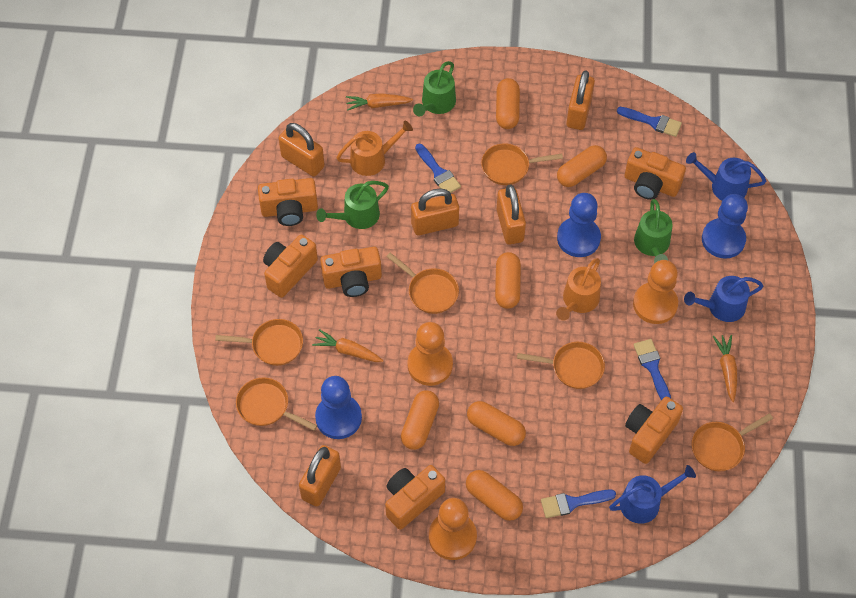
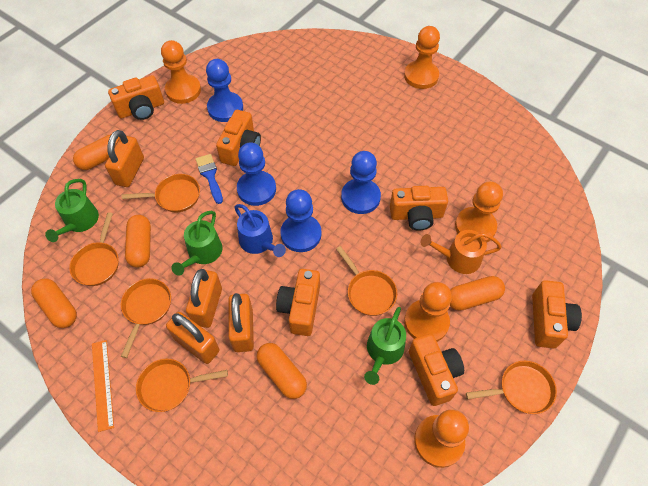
blue brush: [415,144,461,193] [541,490,616,518] [617,107,682,137] [634,339,671,400] = 4 -> [196,154,223,204] = 1
blue pawn: [315,376,362,439] [557,193,601,257] [702,194,748,259] = 3 -> [206,59,243,122] [237,142,276,206] [280,189,322,252] [341,151,381,214] = 4
blue watering can: [609,465,696,524] [684,276,763,322] [686,152,766,201] = 3 -> [234,204,286,257] = 1
orange capsule: [401,390,439,450] [466,470,523,521] [467,401,526,446] [495,252,521,309] [496,78,520,129] [557,145,607,187] = 6 -> [31,278,77,328] [73,134,120,170] [125,215,151,267] [257,343,307,399] [450,276,505,311] = 5
orange carrot: [312,329,383,362] [346,93,413,111] [713,335,737,402] = 3 -> none = 0
orange padlock: [279,123,325,177] [299,445,341,506] [411,188,459,235] [497,185,526,245] [566,70,595,130] = 5 -> [105,130,144,187] [166,312,220,364] [186,269,222,328] [228,293,254,352] = 4
orange pawn: [407,322,453,386] [429,498,477,560] [633,260,678,324] = 3 -> [161,40,201,104] [404,26,440,89] [404,282,452,342] [414,410,469,468] [455,182,503,243] = 5
orange ruler: none = 0 -> [92,340,114,432] = 1
orange watering can: [336,121,413,176] [556,258,601,321] = 2 -> [421,230,502,274] = 1

